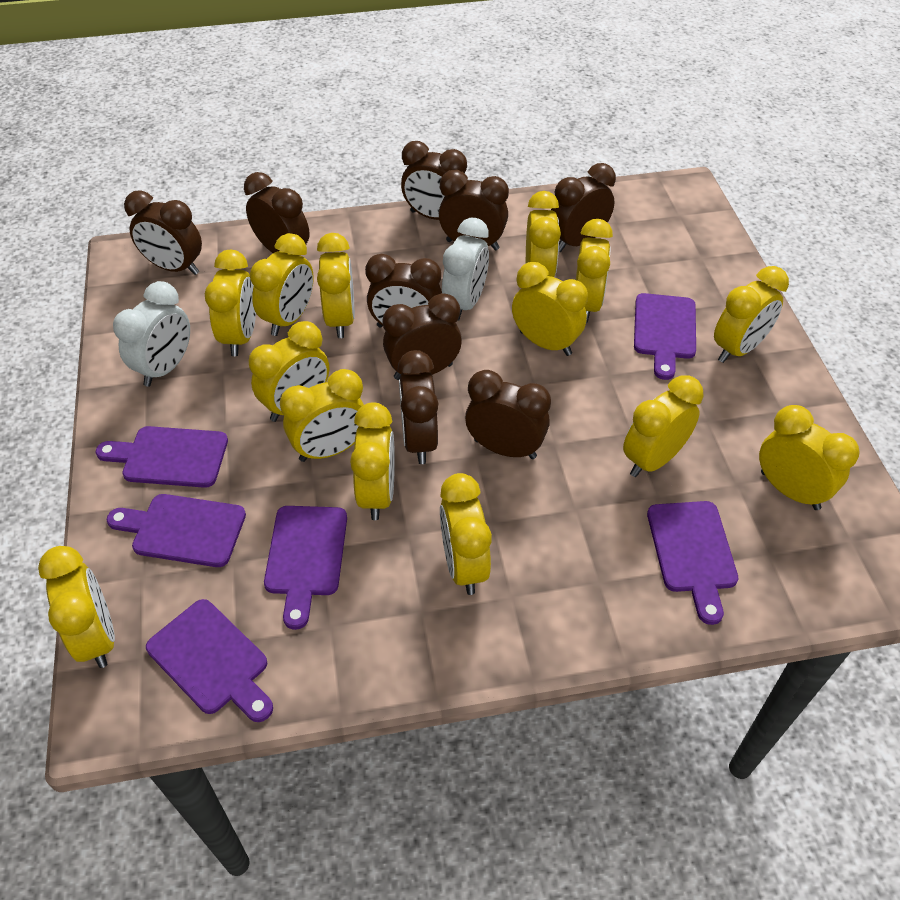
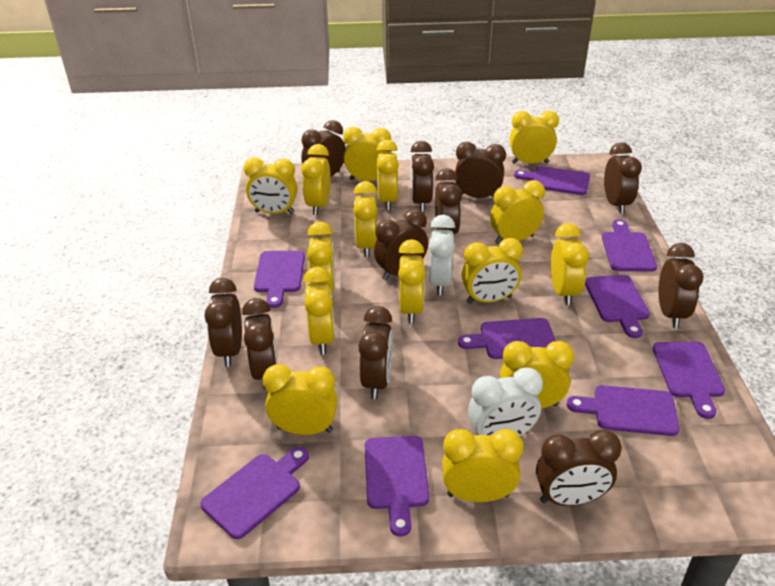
brown clock: [124,190,202,275] [244,172,310,256] [365,254,442,328] [383,293,462,380] [397,350,438,464] [401,141,467,220] [439,170,509,250] [465,370,551,459] [551,163,616,252] = 9 -> [205,278,242,367] [242,298,278,389] [301,120,346,177] [358,306,393,399] [374,209,428,280] [411,141,434,212] [435,168,462,234] [455,142,506,198] [536,430,622,506] [604,142,642,214] [658,243,704,328] = 11
purple cutting board: [95,426,228,488] [106,494,246,567] [146,599,273,722] [264,506,347,630] [634,293,696,380] [647,501,738,625] = 6 -> [200,447,309,539] [254,251,305,308] [365,436,429,537] [458,318,556,359] [514,166,590,195] [566,385,679,436] [585,275,650,338] [602,219,657,272] [653,342,725,419] = 9
yellow clock: [38,546,115,668] [205,249,256,356] [249,321,329,422] [250,233,314,336] [280,369,364,462] [317,233,355,338] [350,402,395,520] [440,473,492,595] [512,262,588,356] [526,191,561,277] [576,219,613,323] [623,375,704,477] [714,266,789,363] [759,405,860,510] = 14 -> [244,157,297,214] [263,364,337,435] [301,144,331,215] [303,267,335,355] [307,221,335,292] [343,127,391,181] [353,181,377,257] [376,140,399,210] [398,239,425,324] [442,429,523,502] [461,238,523,304] [490,180,545,244] [500,341,574,409] [510,110,559,164] [551,223,589,306] = 15

